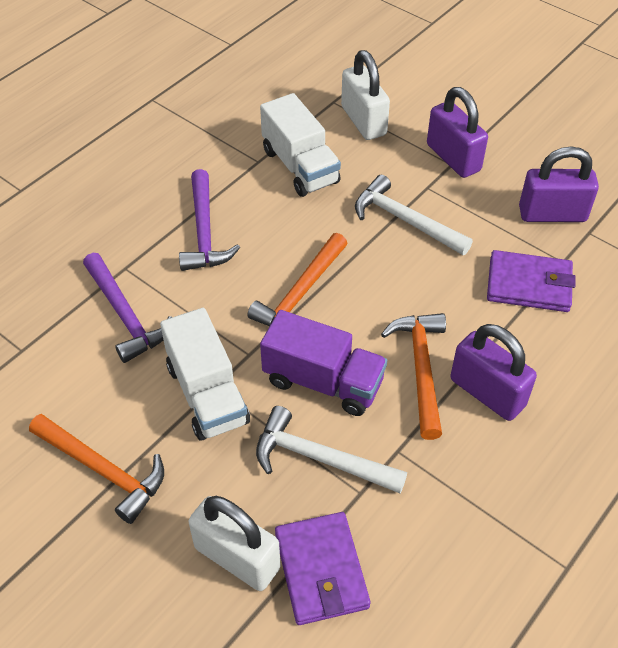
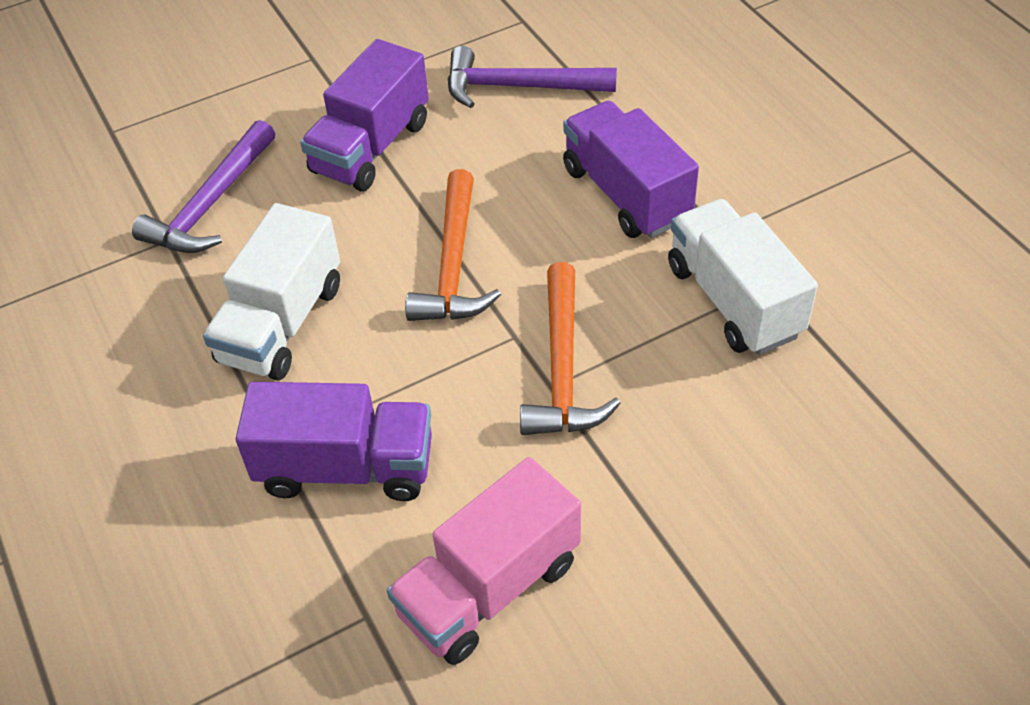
orange hammer: [29,414,164,524] [247,233,348,326] [381,313,446,440] = 3 -> [405,169,501,321] [520,262,621,435] = 2
pink truck: none = 0 -> [387,457,581,665] = 1
purple padlock: [427,87,488,178] [451,324,537,421] [519,146,599,222] = 3 -> none = 0
purple truck: [260,310,387,416] = 1 -> [236,382,432,501] [300,39,429,191] [563,101,699,238] = 3
purple wallet: [275,512,370,625] [487,250,576,312] = 2 -> none = 0
white hammer: [256,406,407,493] [355,175,473,255] = 2 -> none = 0
white padlock: [189,496,281,591] [341,50,390,140] = 2 -> none = 0

